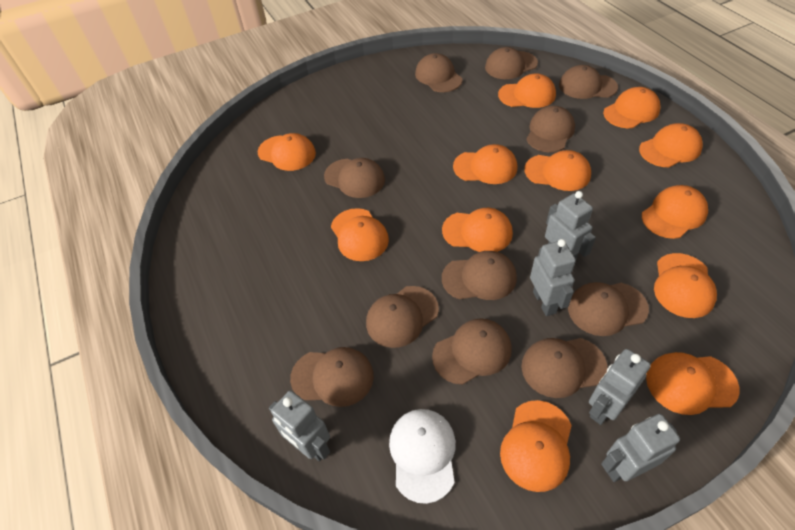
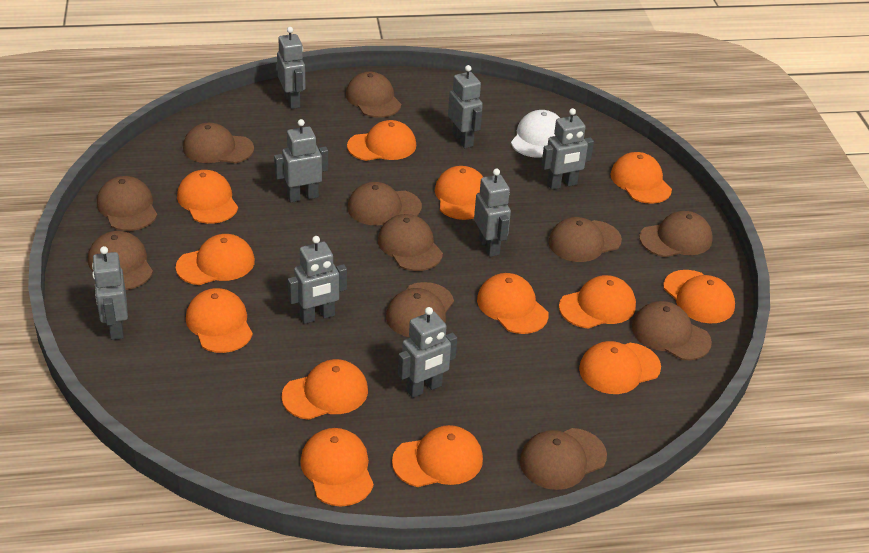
grey robot: [269,391,330,461] [530,239,576,316] [545,191,596,259] [589,349,651,425] [601,414,680,482] = 5 -> [92,246,128,340] [274,119,328,202] [277,27,306,109] [288,236,347,324] [398,307,457,398] [448,65,483,148] [474,169,511,257] [541,108,594,190] = 8
orange cap: [258,133,316,171] [331,208,389,261] [442,208,513,252] [453,144,517,184] [498,73,556,108] [500,400,572,492] [524,150,591,191] [603,87,661,128] [639,123,703,167] [642,185,708,239] [646,352,740,415] [654,253,717,318] = 12 -> [176,234,255,285] [177,170,238,224] [186,288,253,353] [282,359,368,420] [300,428,374,506] [347,120,416,161] [392,425,483,487] [435,166,483,220] [477,273,549,334] [559,275,636,329] [579,341,661,394] [611,152,672,204] [663,270,735,324] = 13

